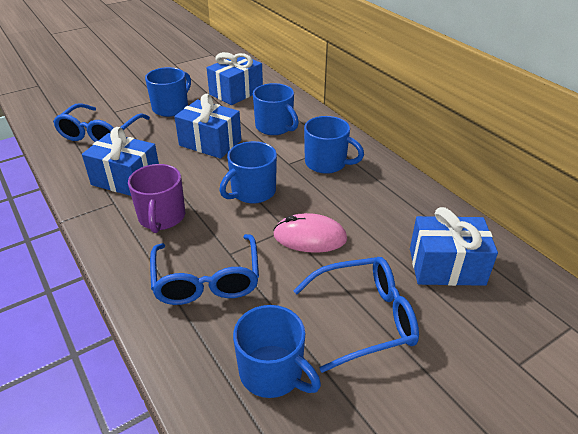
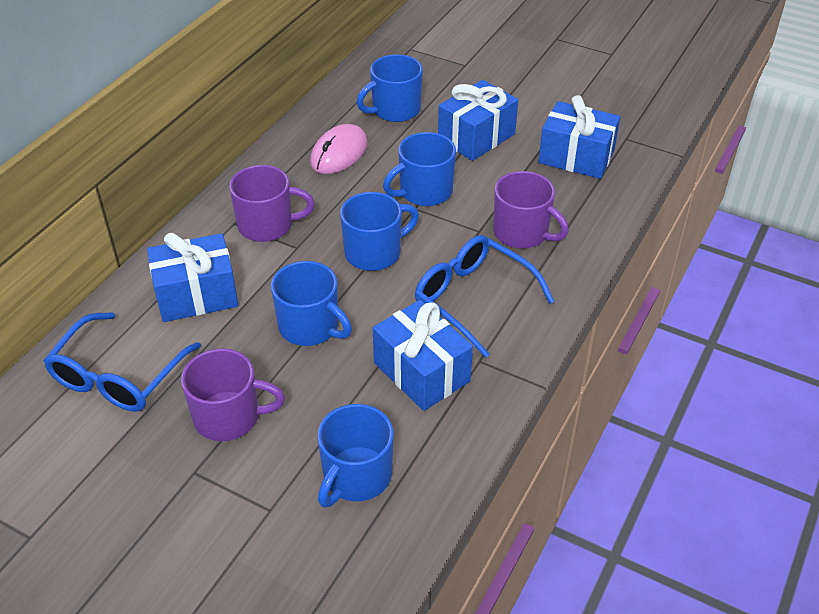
blue glasses: [53,103,150,142] [150,234,259,305] [293,257,419,373] = 3 -> [44,312,201,412] [415,235,555,358] = 2
purple mug: [128,164,185,233] = 1 -> [181,348,285,441] [229,165,315,242] [493,171,569,248] = 3

